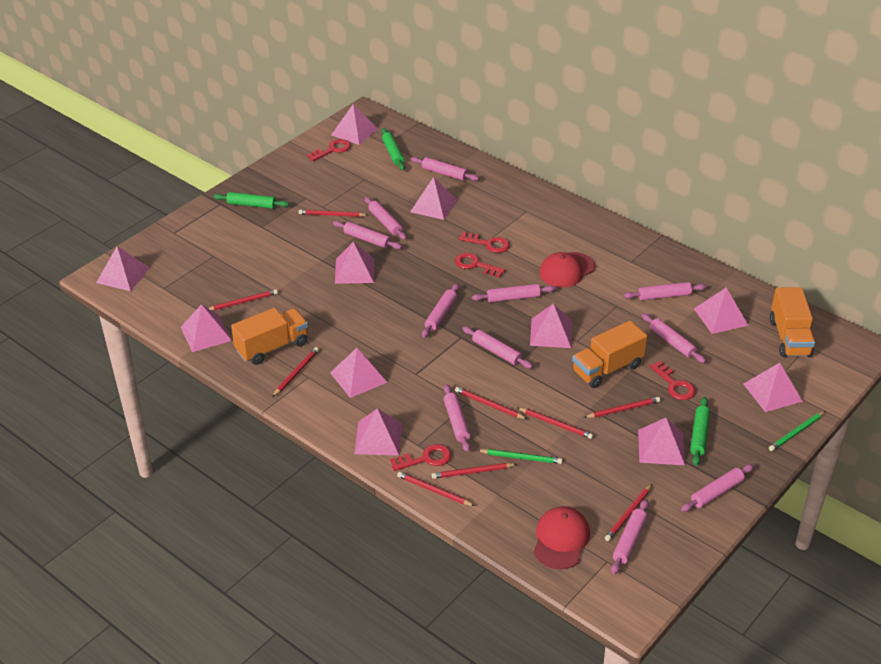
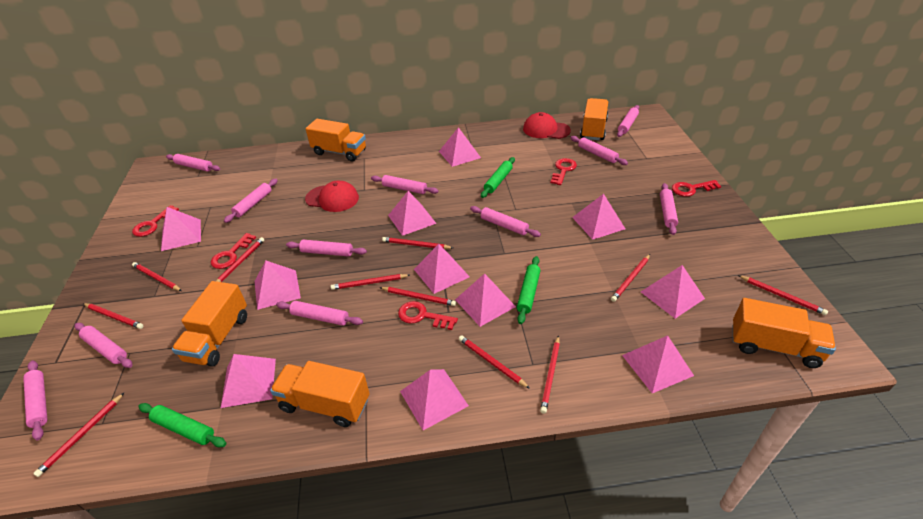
green pencil: [477,449,562,464] [769,411,825,451] = 2 -> none = 0
orange truck: [231,308,308,365] [572,321,647,388] [770,287,815,357] = 3 -> [172,281,247,367] [270,361,370,427] [306,119,366,161] [580,98,608,140] [732,298,836,368] = 5
red pencil: [208,289,278,311] [272,347,319,397] [299,210,367,217] [397,472,475,506] [432,463,517,479] [455,387,527,419] [517,407,593,439] [583,397,660,418] [605,484,652,541] = 9 -> [33,393,124,477] [83,303,143,329] [132,262,182,291] [216,237,264,282] [331,274,409,290] [379,287,456,306] [382,237,453,249] [459,335,530,389] [540,335,560,414] [611,254,650,302] [738,275,828,315] = 11

